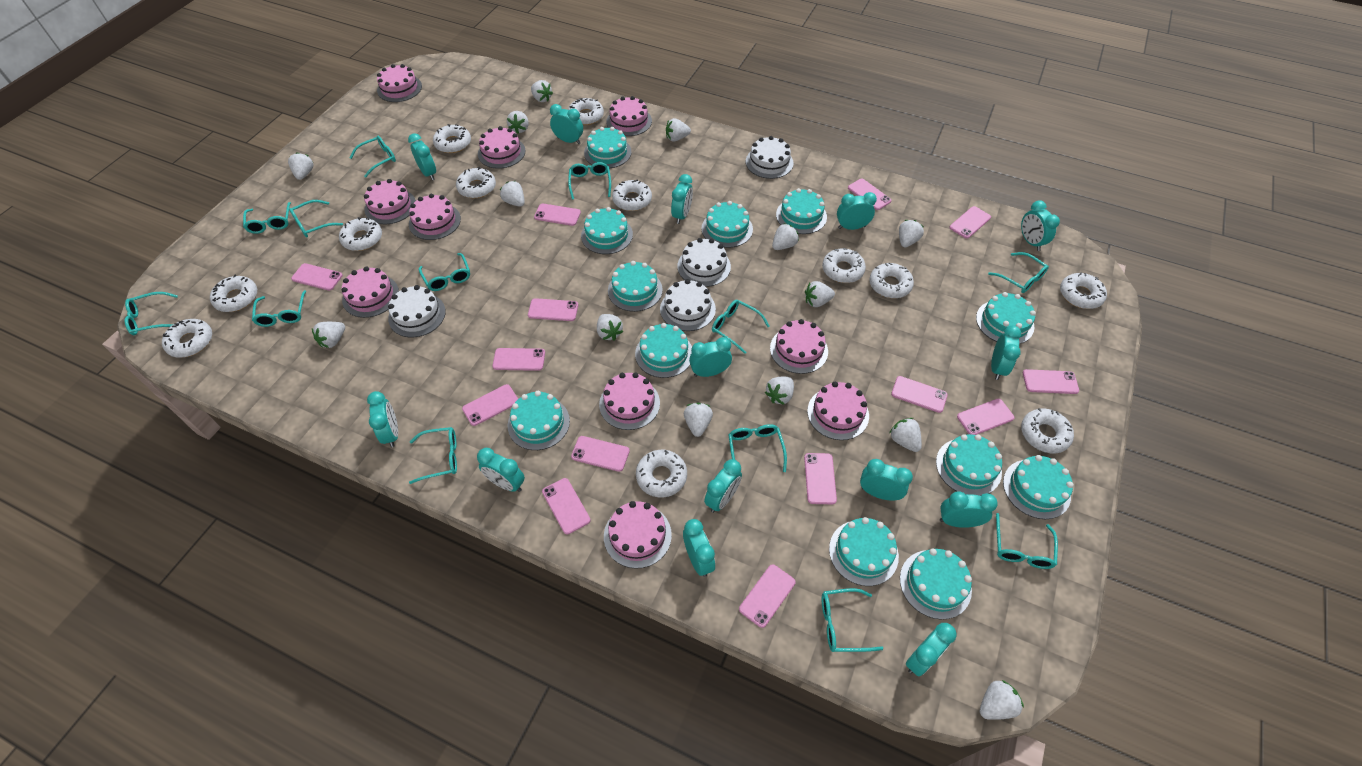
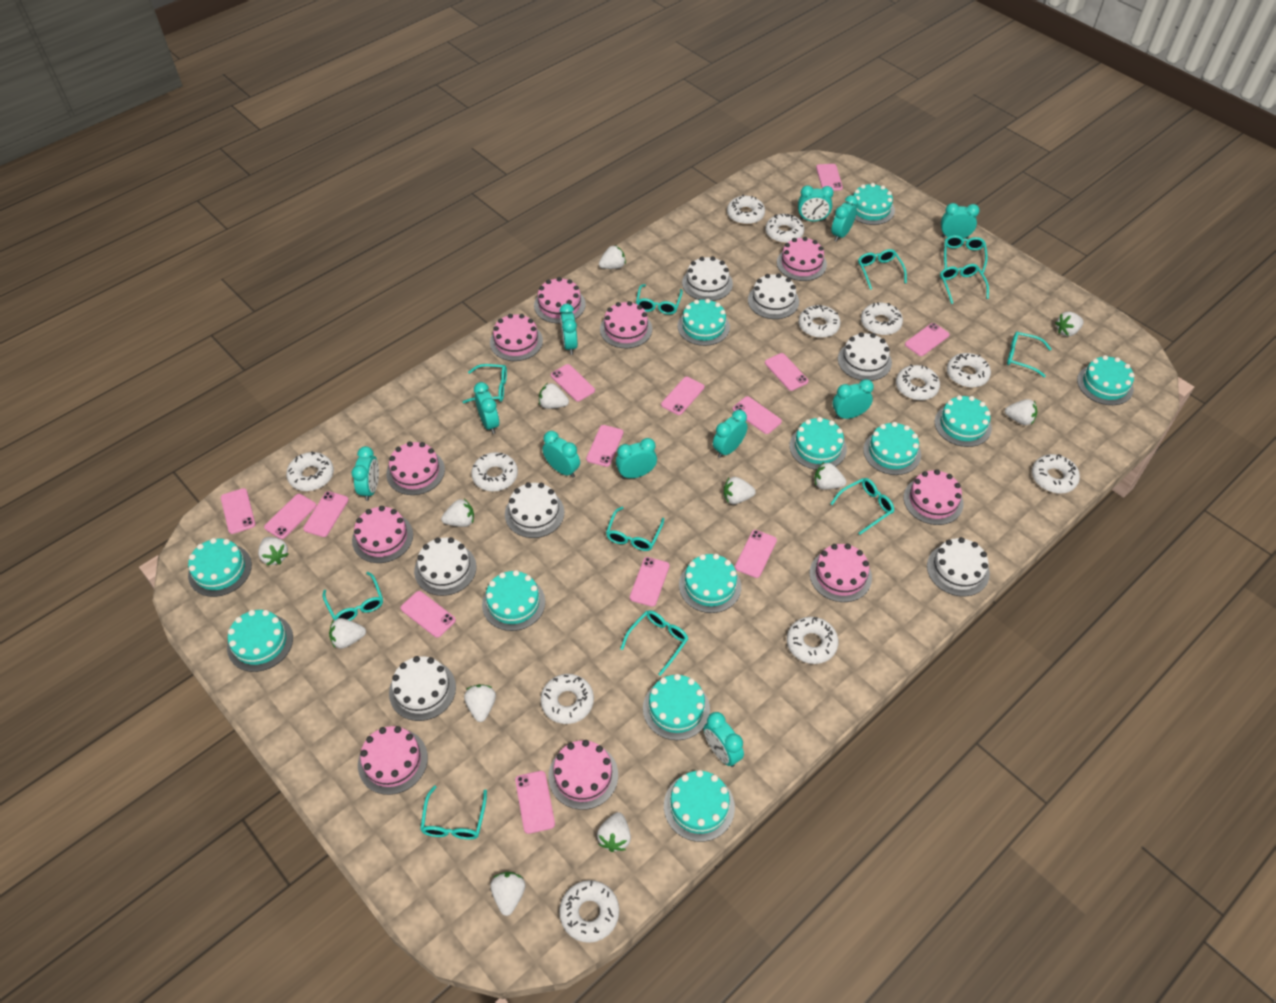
turquoise clock: [367,391,398,447] [408,133,436,180] [477,448,525,492] [550,104,583,144] [671,174,693,224] [683,519,715,577] [689,337,732,377] [704,459,742,513] [837,192,877,230] [860,459,913,501] [906,623,956,676] [940,491,998,528] [991,325,1021,380] [1021,200,1060,251] = 14 -> [351,446,379,501] [474,382,499,434] [543,431,580,478] [560,304,578,355] [616,438,657,479] [703,712,744,767] [713,410,748,458] [798,185,833,221] [831,195,858,242] [832,379,874,419] [941,203,979,239] = 11
turquoise glasses: [124,292,178,335] [243,202,291,234] [252,290,306,327] [289,200,343,238] [350,136,396,178] [409,427,457,484] [419,253,470,291] [568,162,611,200] [712,300,770,354] [728,424,787,472] [822,588,883,652] [988,252,1049,293] [996,513,1058,569] = 13 -> [323,572,383,621] [420,786,487,840] [463,364,507,403] [606,507,664,551] [620,610,688,676] [636,284,683,315] [830,478,894,535] [858,249,907,290] [940,264,989,304] [944,235,988,273] [1007,331,1051,377] = 11
white cake: [388,285,446,337] [660,279,716,331] [677,238,731,287] [746,136,793,179] = 4 -> [389,656,456,721] [414,537,476,596] [505,482,564,538] [682,256,733,301] [748,273,799,319] [838,332,892,381] [927,537,990,596] = 7
white strawberry: [288,152,313,180] [312,322,345,348] [500,181,525,207] [507,111,529,134] [531,80,553,102] [597,314,623,341] [666,118,691,142] [684,403,713,437] [765,376,794,405] [772,223,799,250] [805,281,835,307] [889,418,922,452] [899,220,924,247] [980,680,1024,720] = 14 -> [258,537,288,565] [329,618,366,649] [441,499,474,527] [464,684,496,722] [490,872,526,916] [539,383,569,409] [597,812,631,852] [599,245,626,269] [724,477,756,504] [814,462,846,489] [1005,399,1037,425] [1055,312,1084,337] = 12

